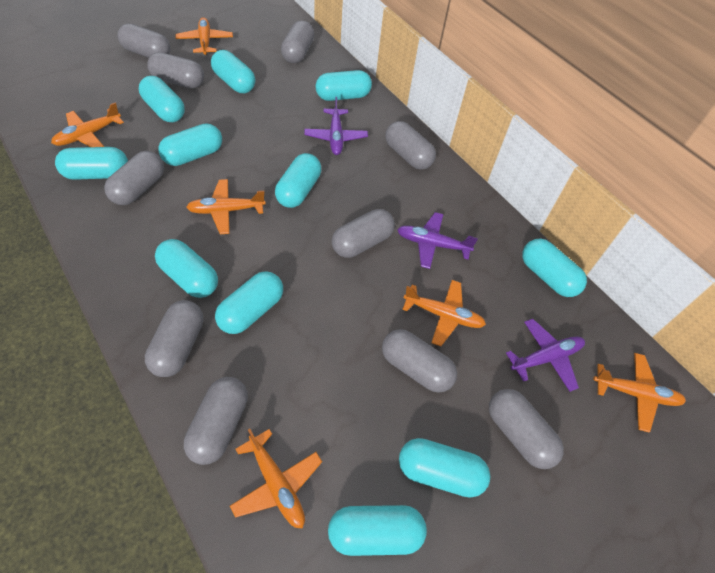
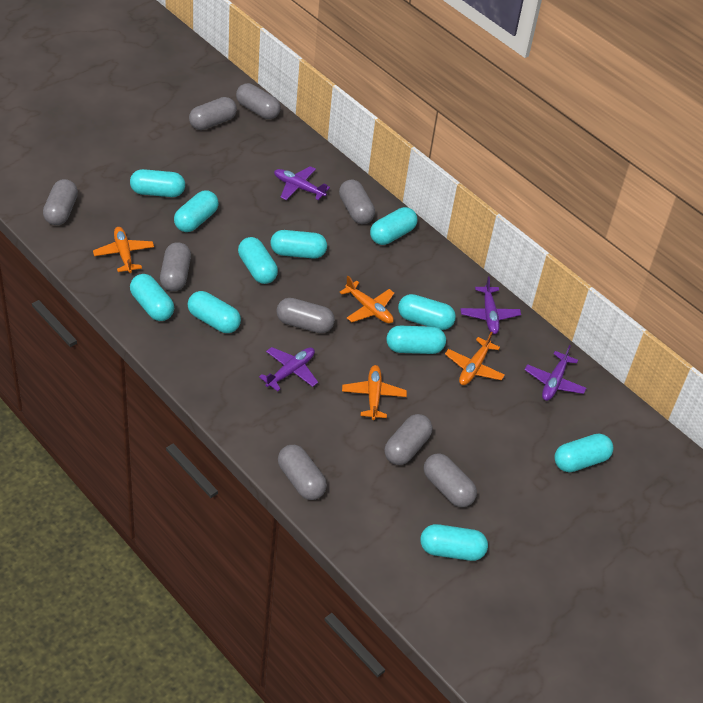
grey capsule: [104,151,164,205] [118,24,170,58] [145,300,203,377] [147,52,204,88] [184,377,248,465] [281,21,314,63] [332,209,395,258] [382,329,457,393] [385,121,436,170] [489,389,564,469] = 10 -> [43,179,78,225] [160,242,191,291] [189,97,237,130] [236,83,281,119] [276,298,335,333] [278,445,327,500] [339,179,375,224] [385,414,432,465] [424,453,477,507] = 9
orange plane: [51,102,124,147] [176,17,233,55] [186,179,266,234] [230,429,322,528] [402,280,486,346] [593,353,686,433] = 6 -> [93,227,154,273] [339,276,394,324] [342,365,407,420] [445,331,505,385] = 4
purple plane: [304,97,368,155] [397,212,478,269] [506,319,585,392] = 3 -> [259,347,318,391] [274,166,330,200] [460,277,521,334] [525,345,586,401] = 4

